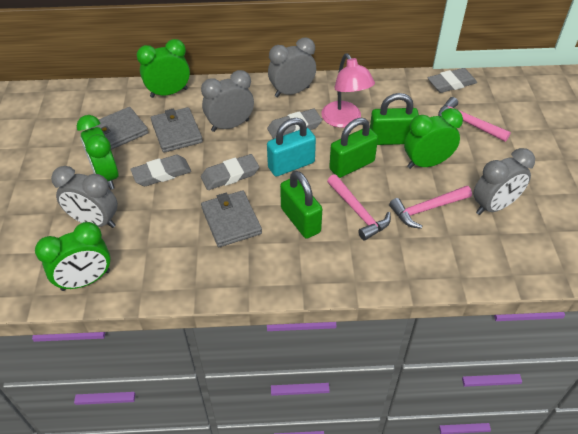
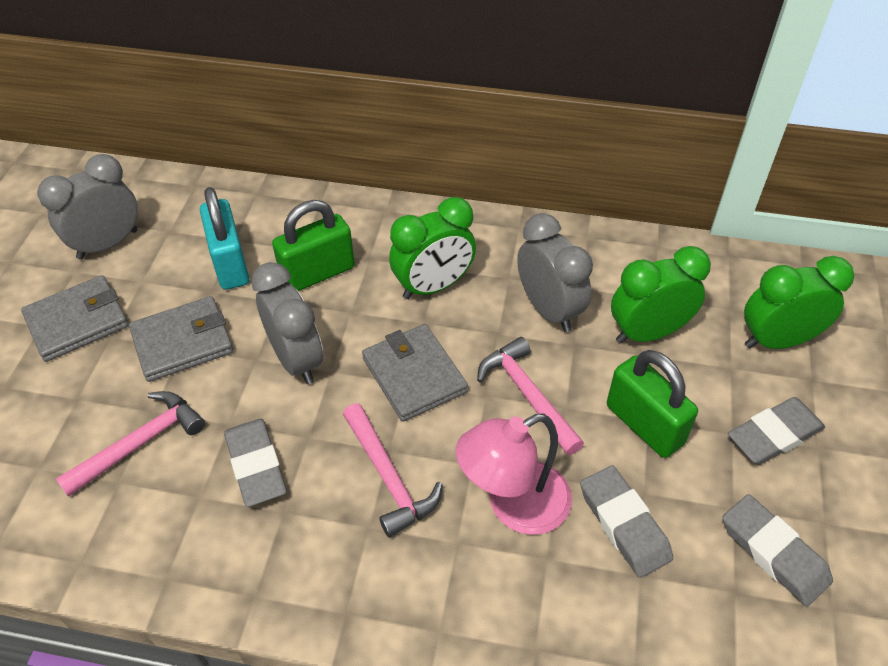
green clock: [35,222,111,291] [77,115,118,190] [137,39,190,98] [404,108,463,169] = 4 -> [389,197,476,299] [611,246,711,344] [744,256,854,349] = 3
green padlock: [280,171,322,239] [329,118,378,178] [370,93,419,145] = 3 -> [272,200,355,291] [607,350,698,458] = 2
grey clock: [51,166,118,228] [201,70,254,132] [268,38,316,97] [473,148,535,215] = 4 -> [37,154,138,260] [251,262,323,384] [517,213,593,332] = 3

